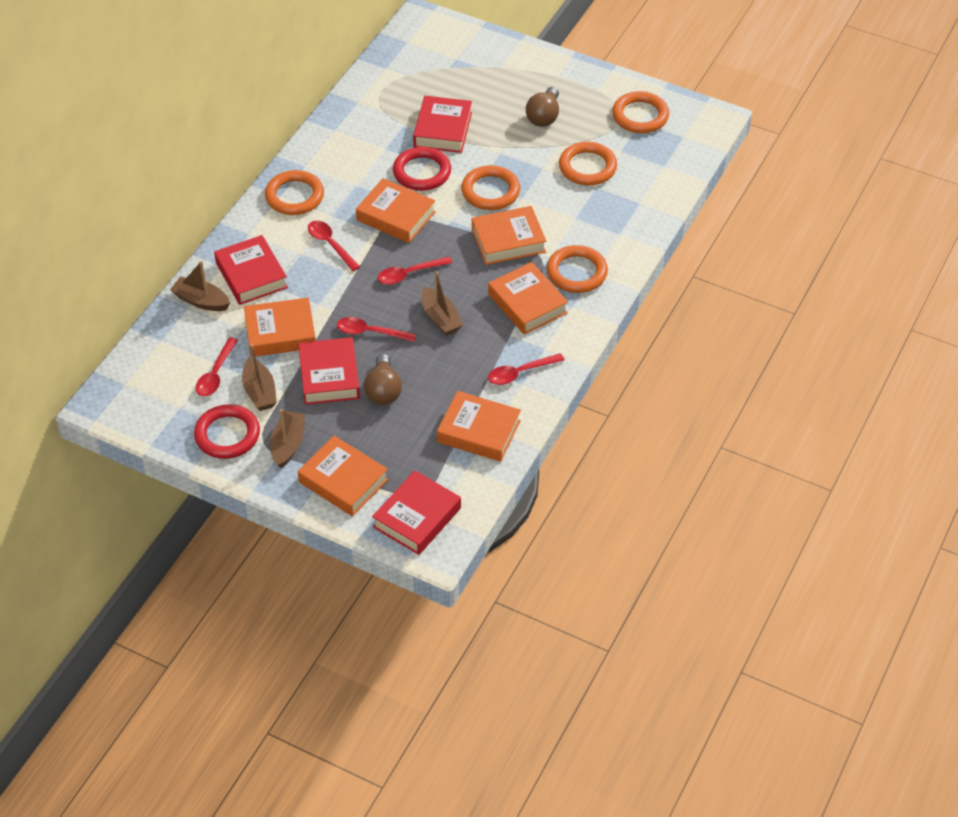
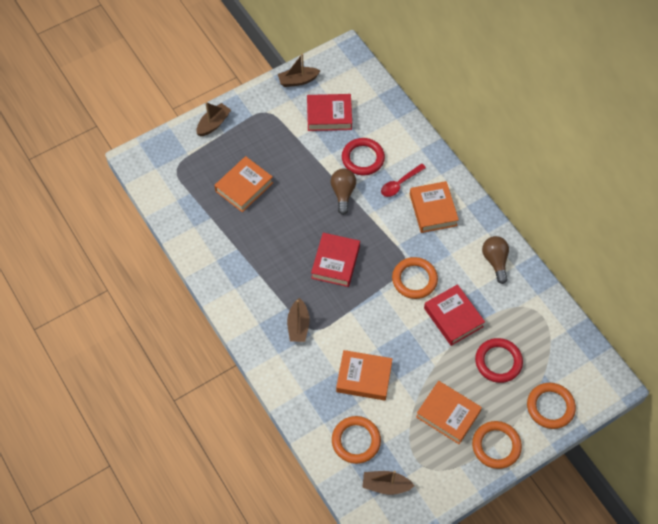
orange book: [244,298,316,357] [298,436,388,516] [356,178,436,243] [437,391,521,462] [472,206,546,265] [488,262,568,334] = 6 -> [214,156,273,212] [336,350,393,401] [410,181,459,233] [416,381,482,444] = 4
orange ring: [265,170,324,215] [461,165,520,210] [547,245,608,293] [559,142,617,185] [612,91,669,133] = 5 -> [332,416,381,464] [392,257,438,299] [472,421,522,469] [527,383,576,429] = 4
red book: [214,235,288,305] [298,337,360,405] [372,470,461,555] [413,96,472,153] = 4 -> [307,94,352,131] [311,233,360,287] [424,284,485,346] = 3
red spoon: [196,337,238,397] [308,221,360,271] [337,317,417,342] [378,256,452,285] [488,353,564,385] = 5 -> [381,163,426,197] = 1

